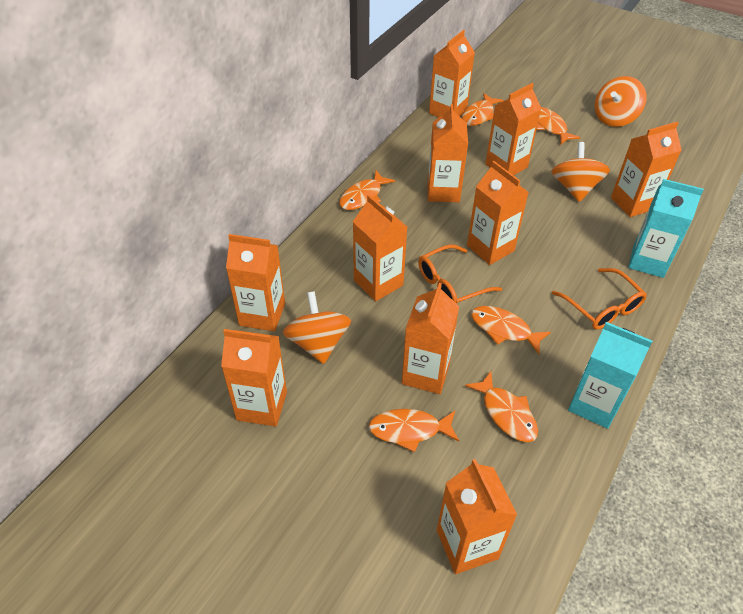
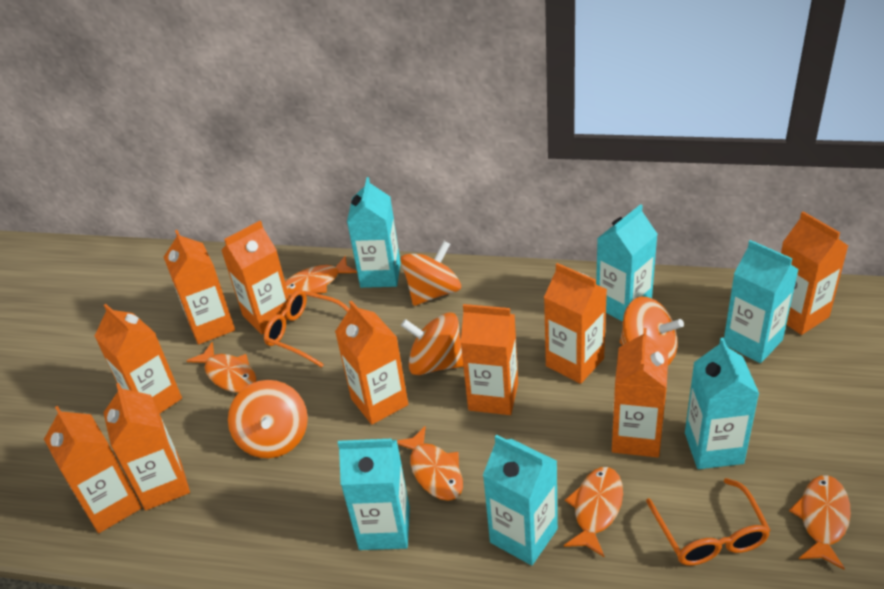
orange fish: [339,171,395,210] [369,409,459,452] [462,93,504,126] [465,371,538,442] [471,306,551,354] [537,107,581,144] = 6 -> [187,342,256,393] [285,256,357,296] [397,426,463,501] [564,467,623,557] [789,475,851,570] = 5
orange spinning top: [283,291,351,364] [551,142,610,202] [595,76,647,127] = 3 -> [228,380,308,458] [401,241,461,306] [401,312,463,375] [620,296,684,365] = 4
turquoise carton: [568,322,652,429] [628,179,704,278] = 2 -> [338,439,410,550] [347,177,401,288] [483,435,558,565] [596,204,657,322] [685,338,759,469] [724,240,799,363] = 6

